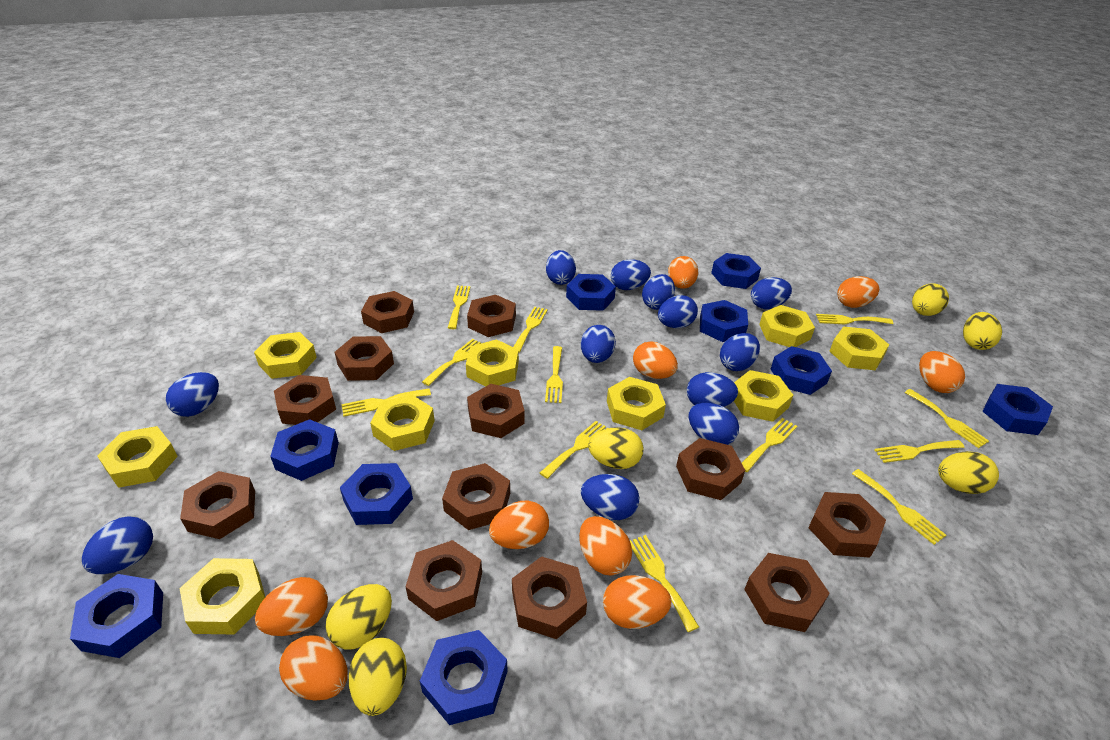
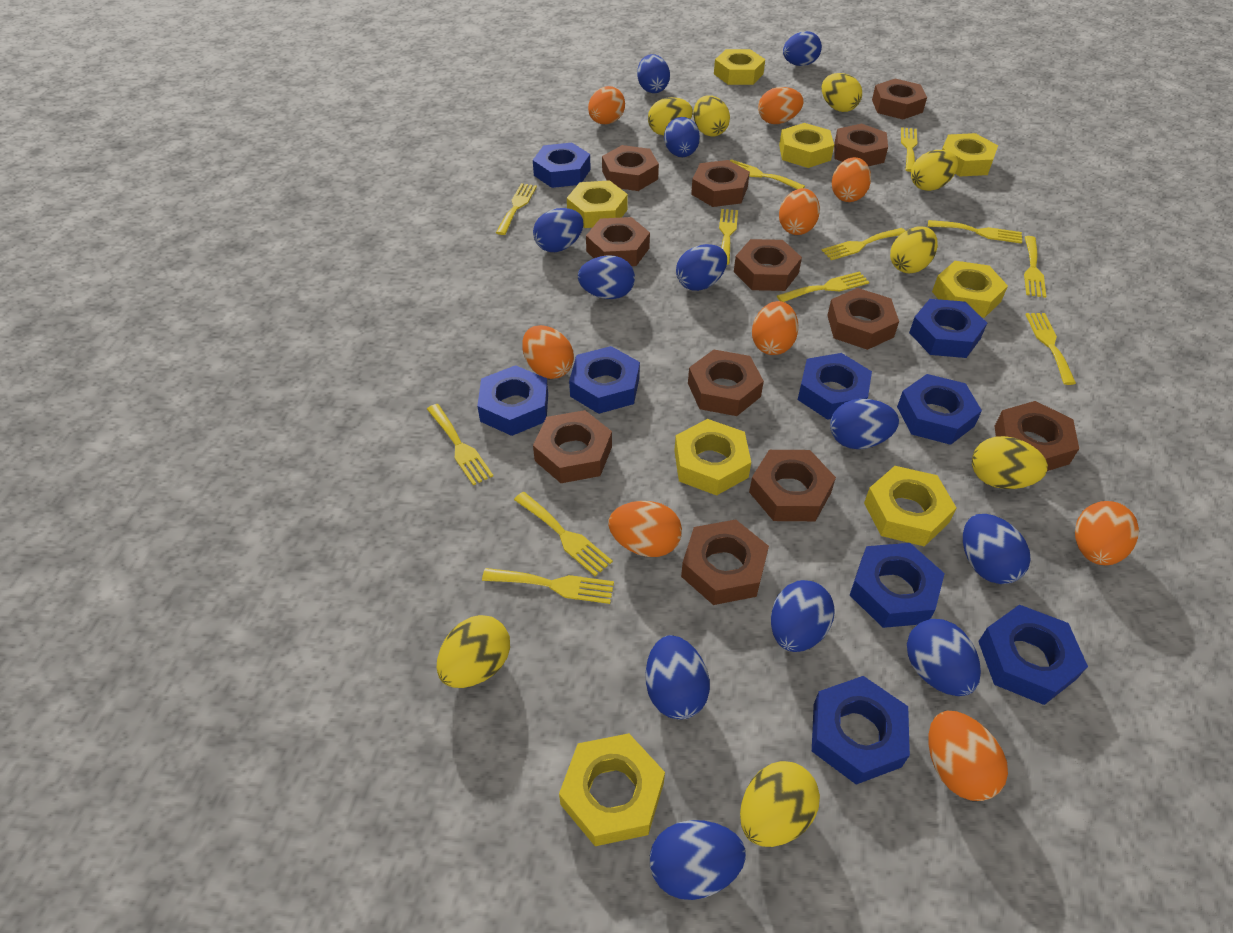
yellow egg: [326,584,392,649] [349,638,407,716] [588,427,644,469] [912,284,949,316] [938,451,999,494] [963,312,1002,350] = 6 -> [437,615,510,688] [648,97,693,135] [693,95,730,137] [740,761,820,847] [822,73,862,112] [890,227,938,273] [911,150,958,191] [972,436,1048,489] = 8
yellow nut: [97,426,178,488] [180,558,265,635] [254,332,317,379] [370,394,435,451] [466,339,519,387] [607,377,666,430] [734,370,793,422] [759,305,815,347] [829,327,889,370] = 9 -> [559,733,665,846] [567,180,628,228] [674,419,751,496] [714,49,765,85] [779,123,834,168] [864,466,957,547] [932,261,1008,318] [942,133,998,176] = 8

